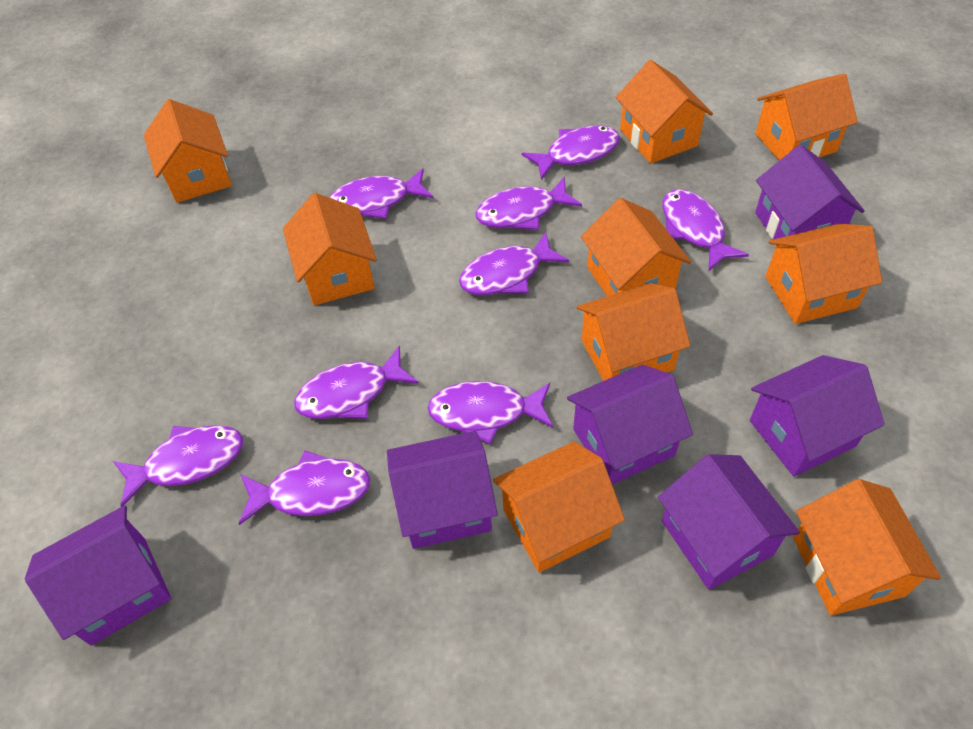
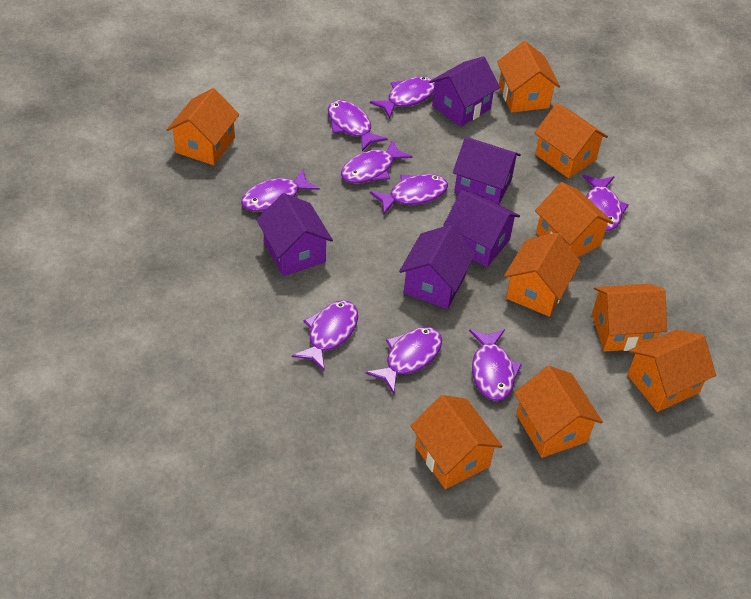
purple house: [25,506,171,646] [387,431,498,549] [567,365,693,485] [658,454,800,590] [750,355,885,477] [755,145,865,239] = 6 -> [256,193,333,276] [399,225,476,309] [429,56,500,127] [443,190,520,267] [453,137,521,205] = 5

